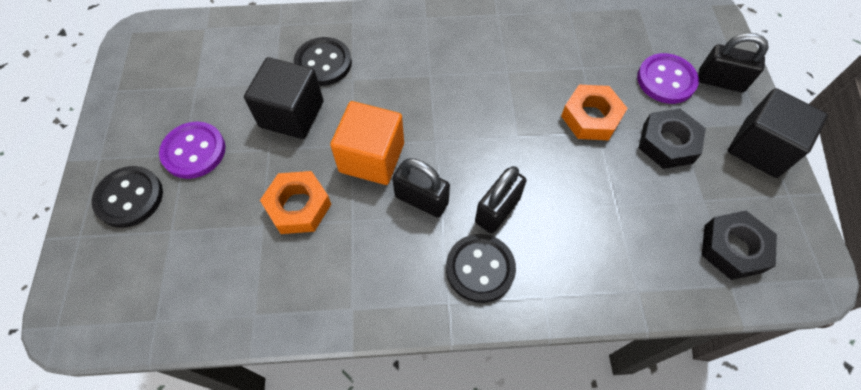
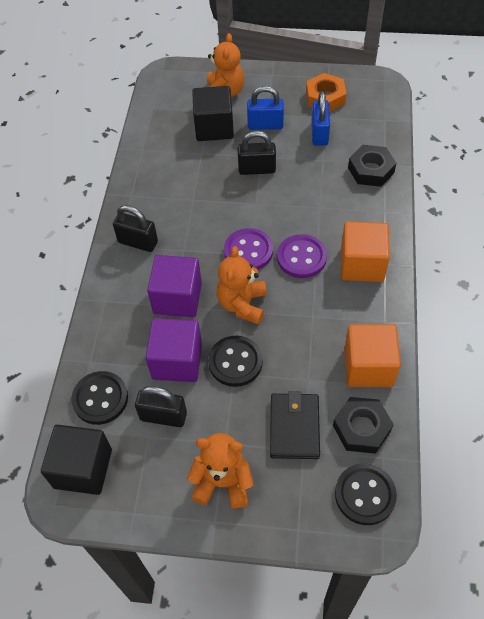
black wallet: none = 0 -> [270,391,320,459] = 1
blue padlock: none = 0 -> [247,86,284,130] [311,91,330,146] = 2
orange cube: [330,101,404,185] = 1 -> [341,221,390,282] [345,324,401,387] = 2
orange nut: [260,171,331,234] [561,85,628,140] = 2 -> [306,73,346,112] = 1
orange teddy bear: none = 0 -> [187,433,254,508] [207,33,244,97] [217,246,267,325] = 3
purple cube: none = 0 -> [146,318,202,382] [147,255,202,317] = 2

